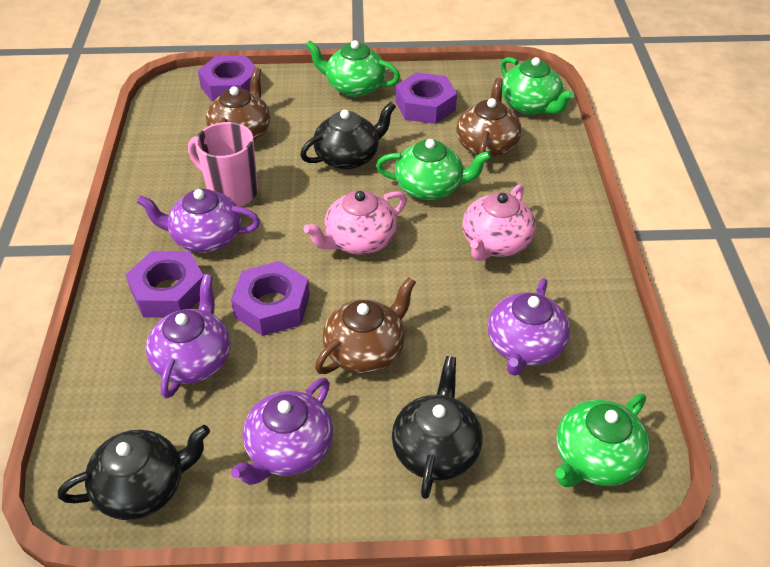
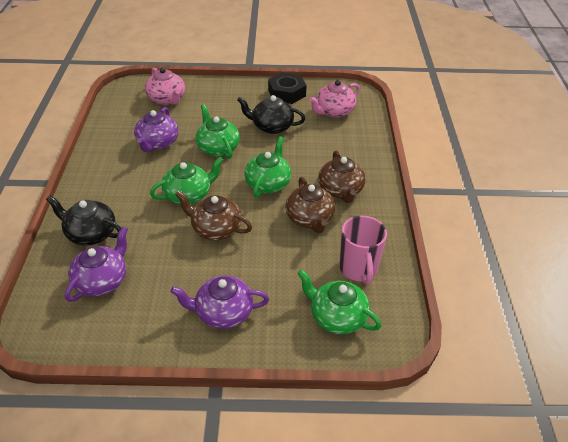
black nut: none = 0 -> [268,72,307,104] = 1
black teapot: [58,425,210,520] [300,102,396,169] [392,356,482,499] = 3 -> [46,195,121,246] [237,95,305,134] = 2
purple nut: [126,251,204,318] [198,55,256,102] [231,261,310,336] [396,72,457,124] = 4 -> none = 0
purple teapot: [137,189,260,253] [146,274,230,398] [231,378,333,485] [488,278,570,376] = 4 -> [65,226,128,302] [134,107,178,152] [170,275,269,329] = 3

